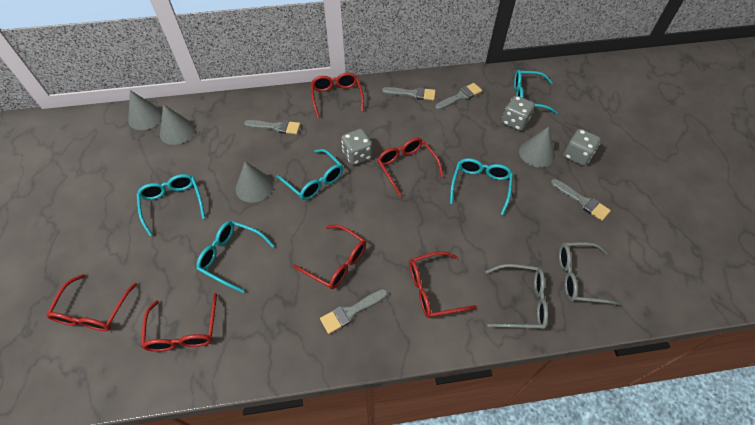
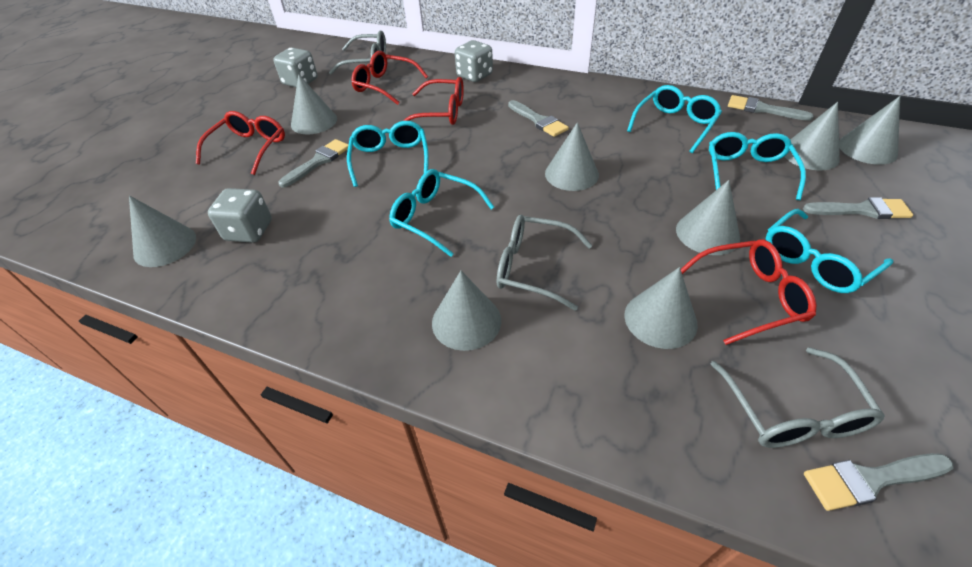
grey cone: [128,90,162,130] [160,104,195,145] [235,162,273,203] [519,127,555,167] = 4 -> [129,195,196,267] [291,74,337,134] [432,271,501,351] [545,122,599,191] [624,267,698,349] [676,180,740,255] [784,102,840,170] [839,96,900,165] = 8
grey glasses: [486,264,548,329] [559,242,622,306] = 2 -> [329,31,386,74] [497,215,592,311] [711,347,885,448] = 3
red glasses: [46,274,137,331] [141,293,217,352] [293,225,366,289] [311,73,364,118] [377,138,444,197] [410,251,477,318] = 6 -> [196,111,285,175] [351,51,428,105] [403,77,464,125] [681,239,817,345] = 4

